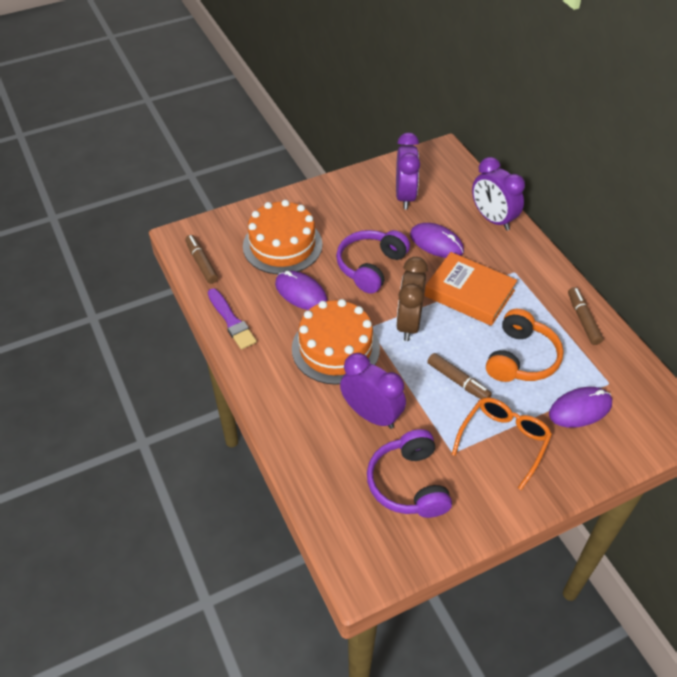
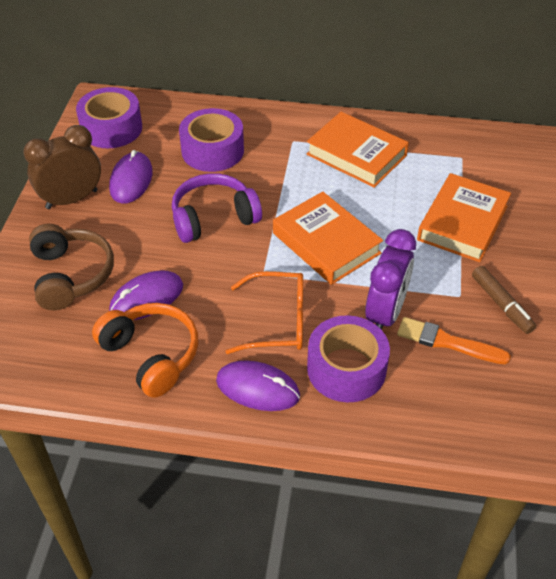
brown headphones: none = 0 -> [29,224,114,310] = 1
brown marker: [185,235,218,284] [427,353,492,399] [568,287,603,345] = 3 -> [472,266,536,334] = 1
orange book: [424,252,517,326] = 1 -> [273,191,383,285] [307,112,409,188] [417,173,511,262] = 3
orange brush: none = 0 -> [397,317,511,364] = 1
orange cake: [243,200,322,274] [292,299,380,385] = 2 -> none = 0
purple brush: [208,288,257,349] = 1 -> none = 0
purple clock: [340,353,406,429] [396,132,420,210] [472,157,525,231] = 3 -> [365,229,416,330] = 1
purple headphones: [336,230,410,294] [367,429,452,518] = 2 -> [172,173,262,243] = 1
purple tape: none = 0 -> [76,87,142,148] [179,108,244,172] [307,315,390,402] = 3

